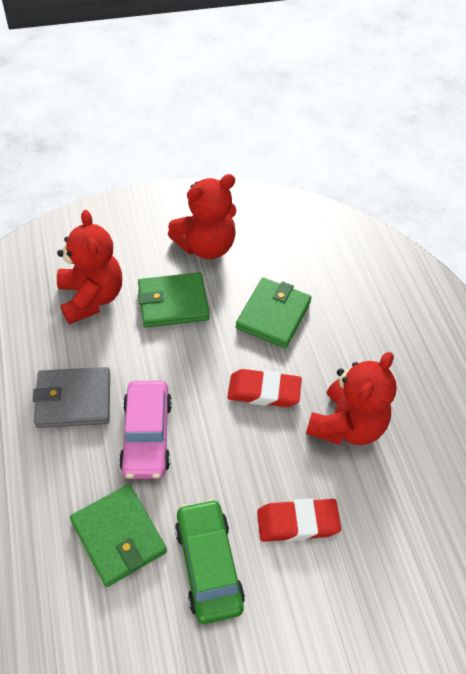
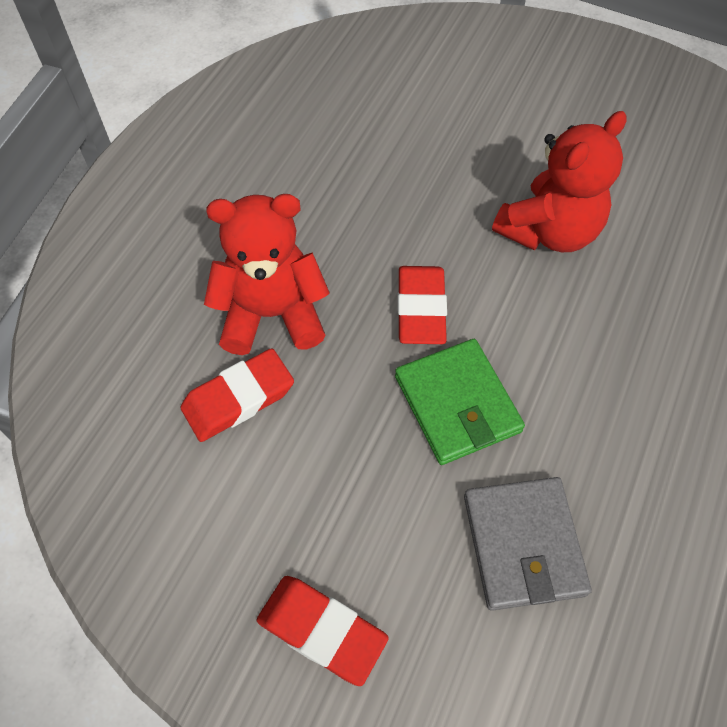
green car: [175,499,245,624] = 1 -> none = 0
green wallet: [70,484,167,587] [138,272,209,327] [236,278,312,348] = 3 -> [395,339,525,465] = 1
pink car: [119,381,172,479] = 1 -> none = 0
red eraser: [227,369,302,407] [257,499,341,542] = 2 -> [180,348,294,442] [257,576,389,686] [397,266,447,344] = 3
red teddy bear: [57,210,122,324] [168,174,237,259] [306,352,396,445] = 3 -> [204,194,330,355] [492,111,627,252] = 2

